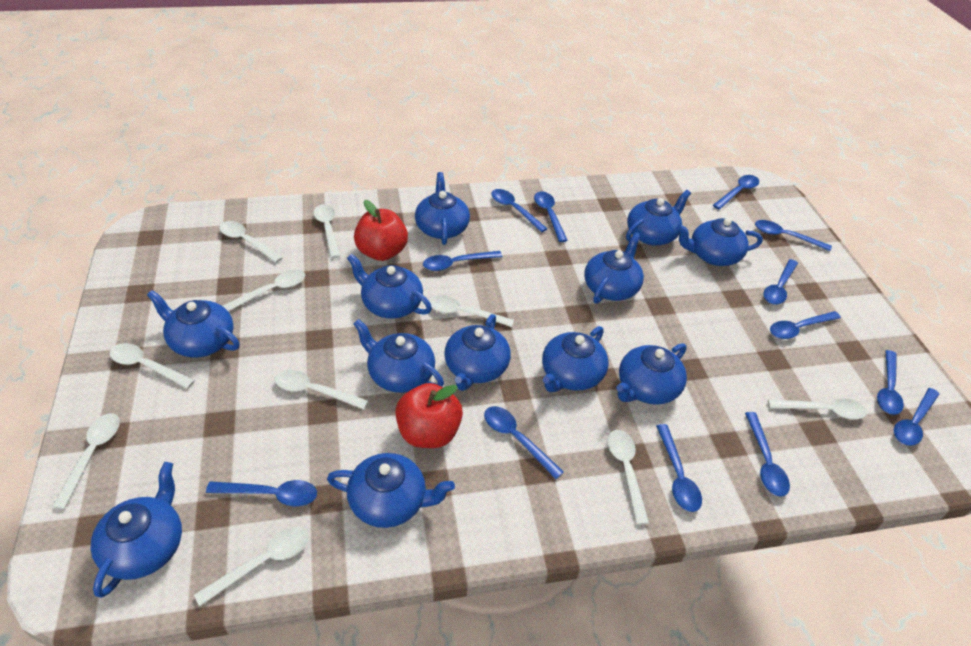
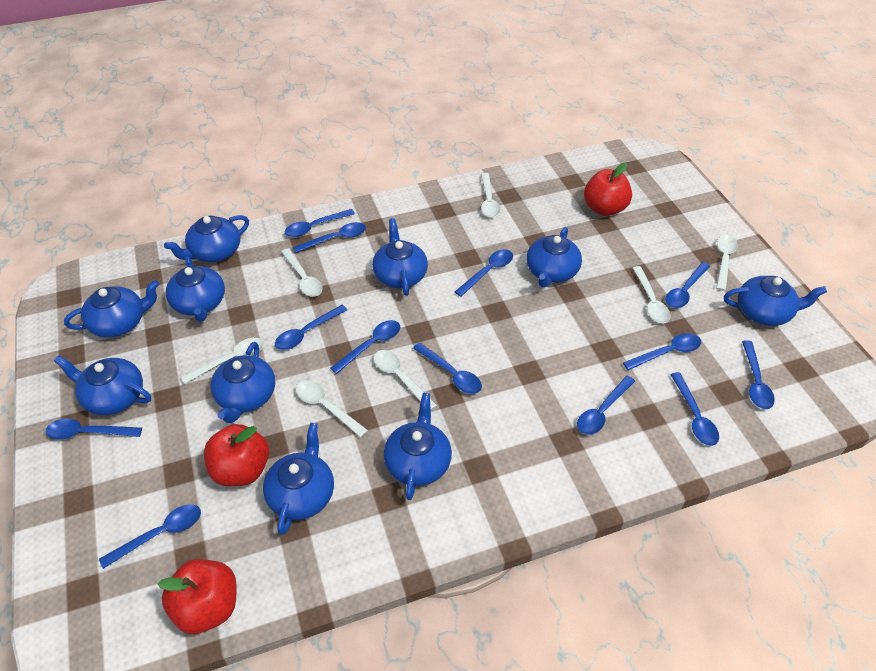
blue teapot: [91,462,182,598] [147,290,240,358] [327,453,455,528] [347,254,432,319] [353,319,444,393] [415,172,470,245] [444,314,511,391] [542,326,608,392] [584,232,644,304] [616,343,687,405] [626,190,691,245] [676,218,763,266] = 12 -> [54,356,151,415] [64,280,159,338] [164,215,249,262] [166,256,225,322] [211,342,275,423] [263,423,334,535] [372,218,428,296] [384,393,452,500] [526,227,582,288] [724,276,827,326] = 10
red apple: [354,200,408,261] [395,383,463,448] = 2 -> [158,559,237,634] [204,424,269,486] [584,163,632,216] = 3
white spoon: [52,413,120,509] [110,343,195,389] [194,527,309,606] [219,221,283,263] [223,270,305,311] [275,370,369,410] [314,204,340,258] [429,296,514,327] [607,430,649,525] [768,399,867,419] = 10 -> [181,338,264,384] [281,248,323,297] [296,381,368,438] [374,350,437,410] [481,173,501,218] [633,266,670,323] [716,234,738,291] = 7

